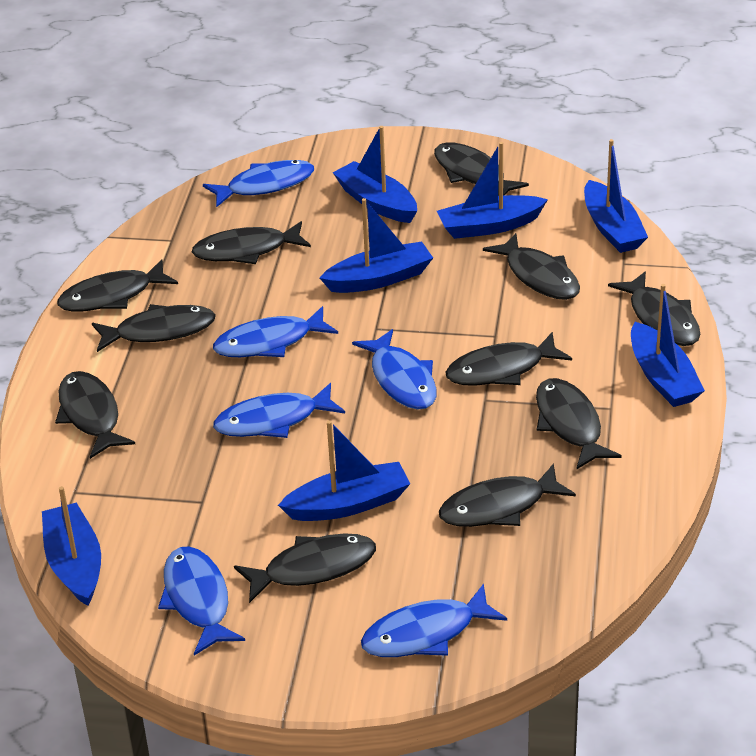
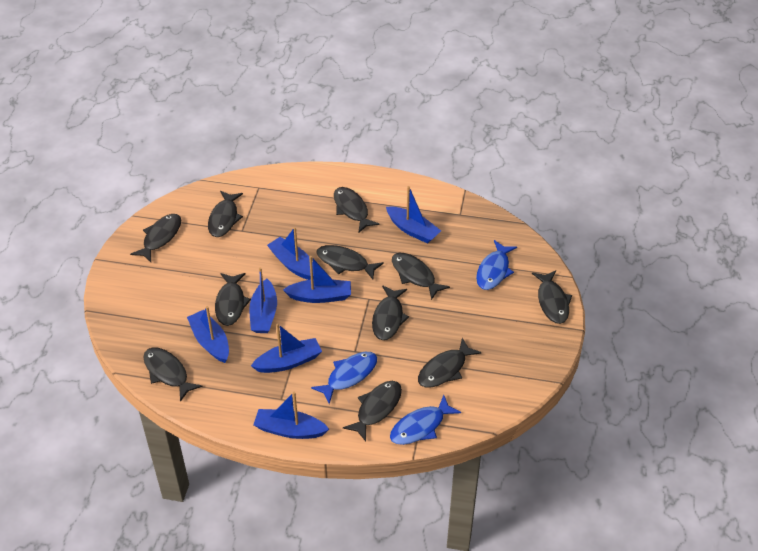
blue fish: [158,547,245,656] [203,160,314,208] [213,306,338,357] [213,383,345,438] [352,329,436,410] [361,584,507,657] = 6 -> [311,352,377,404] [390,395,461,445] [476,240,517,290] = 3

